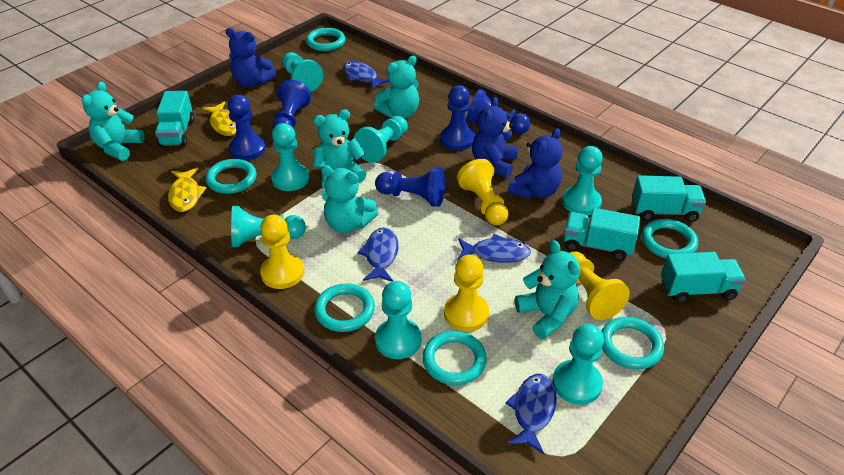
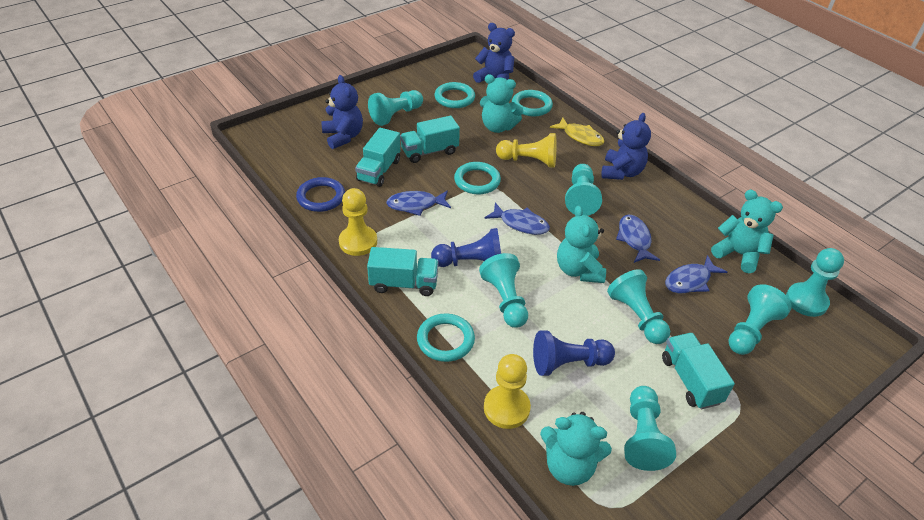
blue pawn: [228,95,266,160] [272,80,311,129] [375,167,445,207] [440,85,475,150] [467,89,531,134] = 5 -> [431,228,501,267] [533,331,615,376] = 2
blue ring: none = 0 -> [296,177,345,212] = 1
turquoise ring: [206,159,257,194] [306,28,346,51] [314,283,375,332] [422,331,487,385] [601,317,664,369] [642,219,698,258] = 6 -> [417,314,475,362] [435,82,475,108] [454,162,501,194] [512,90,553,116] = 4
turquoise teddy bear: [82,82,144,161] [313,109,366,189] [321,165,378,233] [374,56,419,118] [515,240,580,339] = 5 -> [480,74,524,133] [540,412,612,486] [557,205,606,283] [711,190,783,273] = 4
yellow fish: [168,168,207,212] [202,101,236,136] = 2 -> [550,117,604,146] = 1
yellow pawn: [260,215,304,289] [444,255,489,332] [457,159,509,226] [570,252,630,320] = 4 -> [339,188,377,256] [484,354,531,429] [496,133,557,168] = 3

